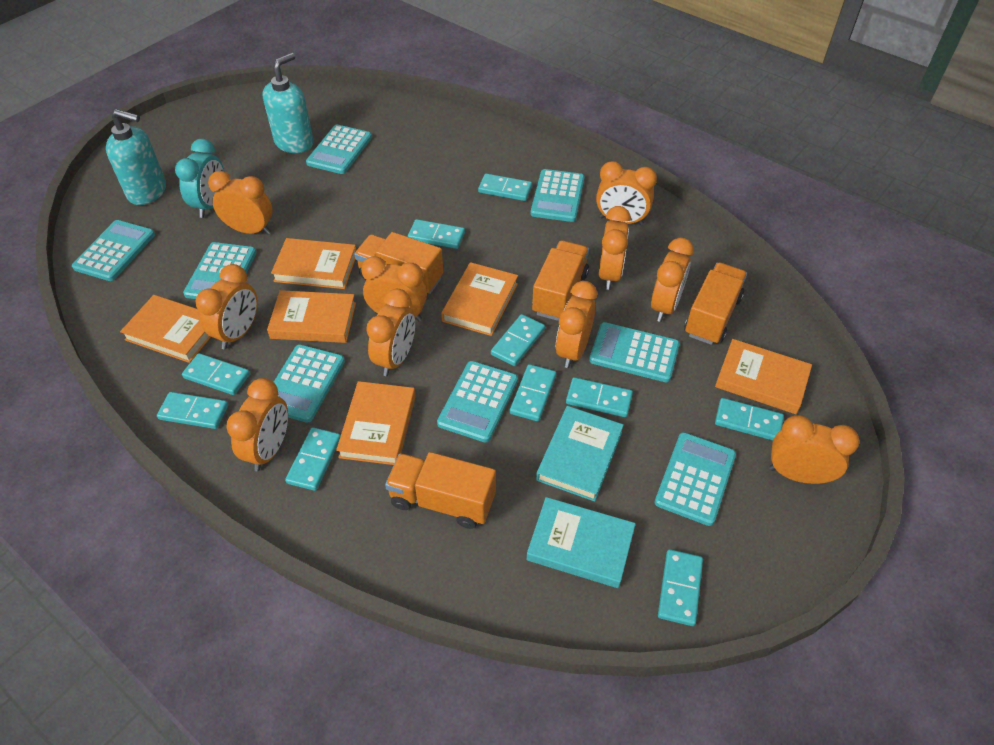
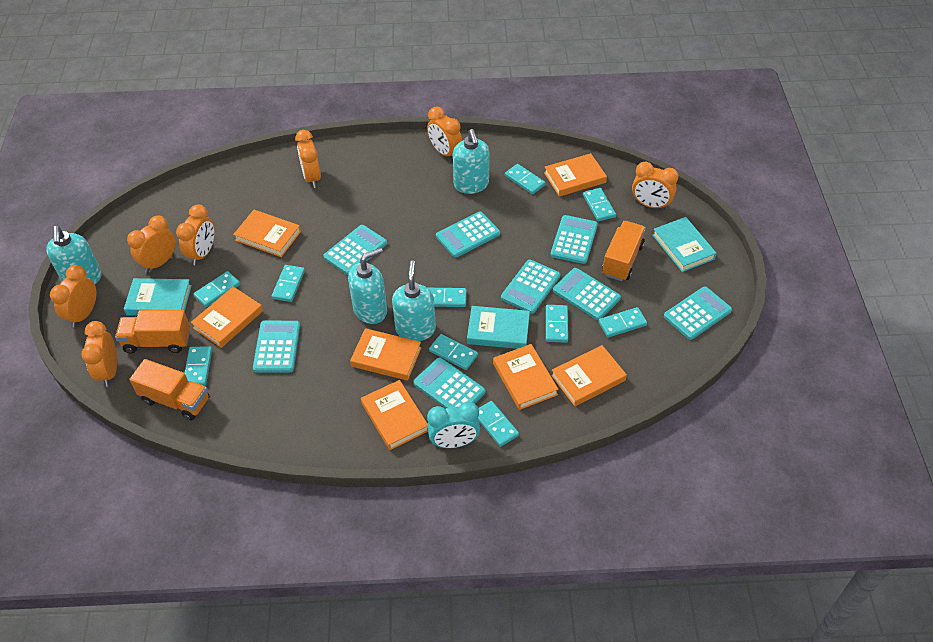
orange book: [120,295,211,363] [267,290,356,343] [271,238,357,289] [336,381,416,465] [441,262,518,336] [715,339,812,414] = 6 -> [191,287,263,348] [233,210,301,257] [350,328,421,381] [361,380,428,450] [493,344,559,410] [544,153,607,197] [551,345,627,406] = 7
orange clock: [196,264,258,349] [208,171,272,235] [226,378,288,471] [361,256,427,321] [366,289,415,376] [556,281,597,368] [596,161,657,225] [599,206,631,290] [651,238,694,322] [770,415,860,484] = 10 -> [50,265,96,328] [81,321,117,387] [127,215,176,273] [176,205,215,265] [295,130,321,188] [427,106,462,159] [632,162,679,210] = 7
orange truck: [354,232,443,294] [385,452,496,529] [532,241,589,321] [684,262,747,345] = 4 -> [115,310,190,353] [129,359,209,420] [602,221,646,281] = 3
turquoise book: [526,497,636,588] [536,406,624,502] = 2 -> [124,278,192,316] [467,306,530,349] [652,217,717,272] = 3
turquoise soap dispenser: [106,109,166,205] [262,53,314,153] = 2 -> [46,226,102,284] [348,247,387,324] [392,260,436,341] [453,129,489,194] = 4

